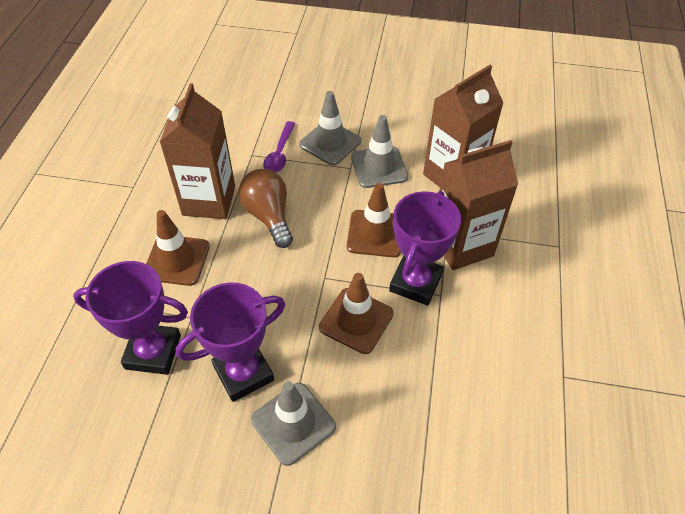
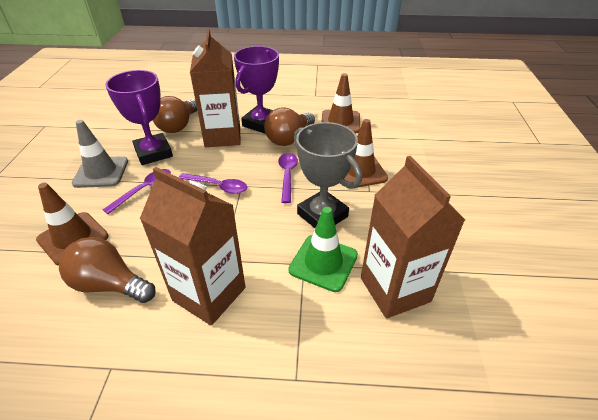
brown light bulb: [239,169,293,248] = 1 -> [59,237,156,303] [153,96,197,133] [264,107,315,146] = 3
green traffic cone: none = 0 -> [288,207,358,292] = 1
grey traffic cone: [251,381,336,466] [299,91,361,165] [351,115,408,188] = 3 -> [72,120,128,188] = 1
grey trophy: none = 0 -> [294,122,362,228] = 1
purple spoon: [263,121,295,173] = 1 -> [103,169,171,214] [179,173,247,194] [278,153,298,203] = 3
purple trophy: [73,261,188,375] [176,283,285,402] [389,191,461,305] = 3 -> [105,70,173,165] [234,46,279,134] = 2

